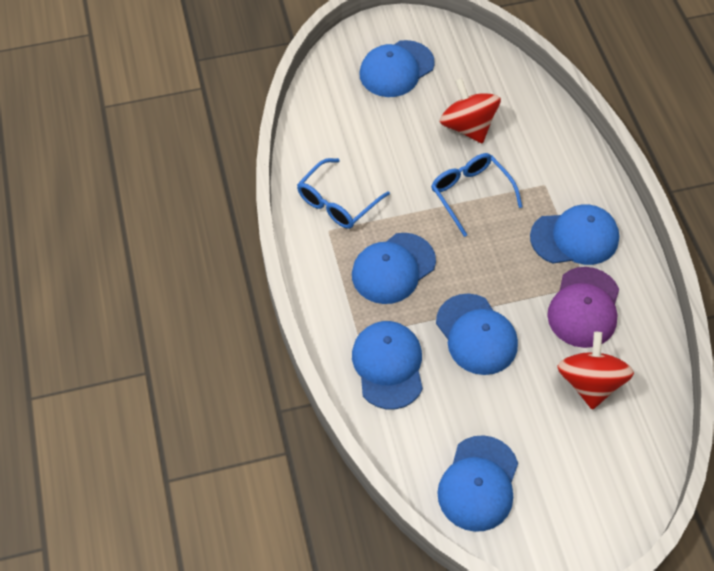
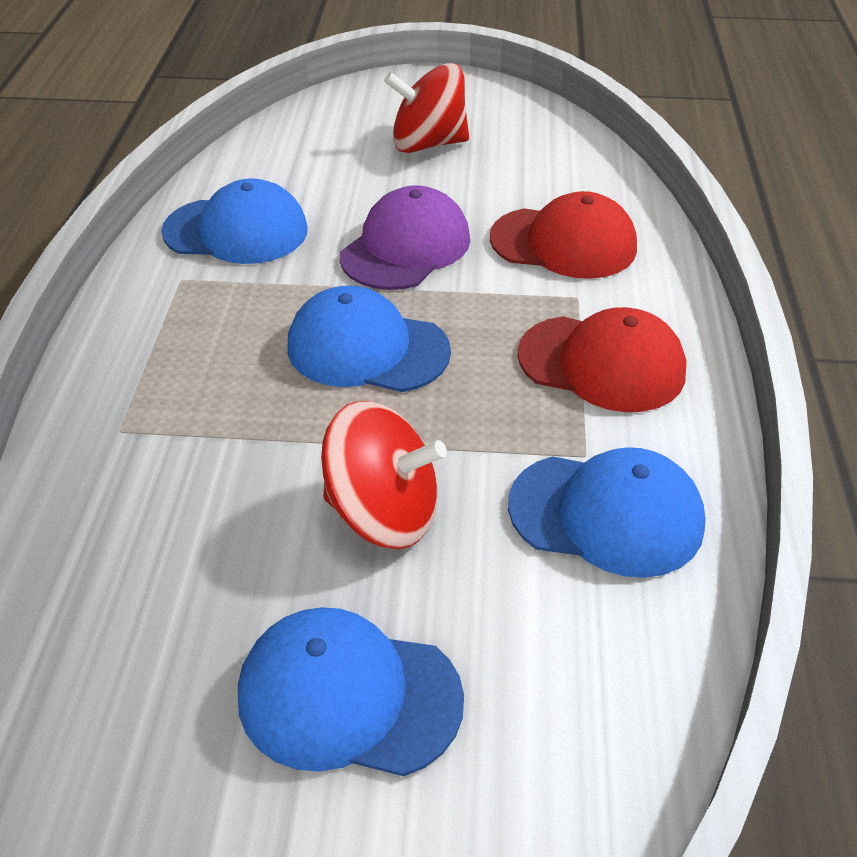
blue cap: [352,233,436,304] [352,321,423,409] [359,40,435,97] [436,294,518,375] [437,435,518,532] [530,204,619,265] = 6 -> [161,178,308,264] [238,607,464,776] [288,286,451,392] [508,447,706,578] = 4
blue glasses: [297,158,390,229] [431,153,523,237] = 2 -> none = 0
red cap: none = 0 -> [490,191,637,279] [517,307,687,412] = 2

